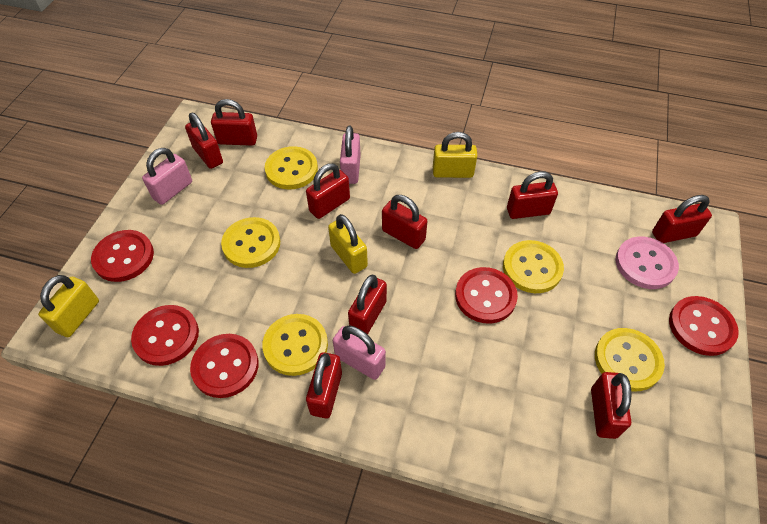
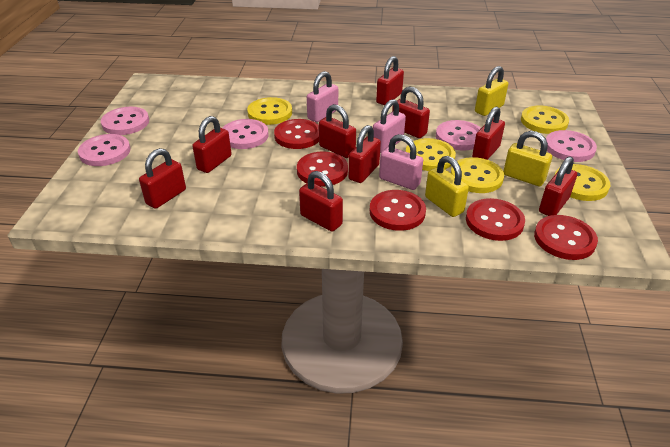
pink button: [616,237,679,289] = 1 -> [78,134,130,166] [101,107,149,135] [223,119,268,149] [436,120,481,151] [546,130,597,162] = 5

